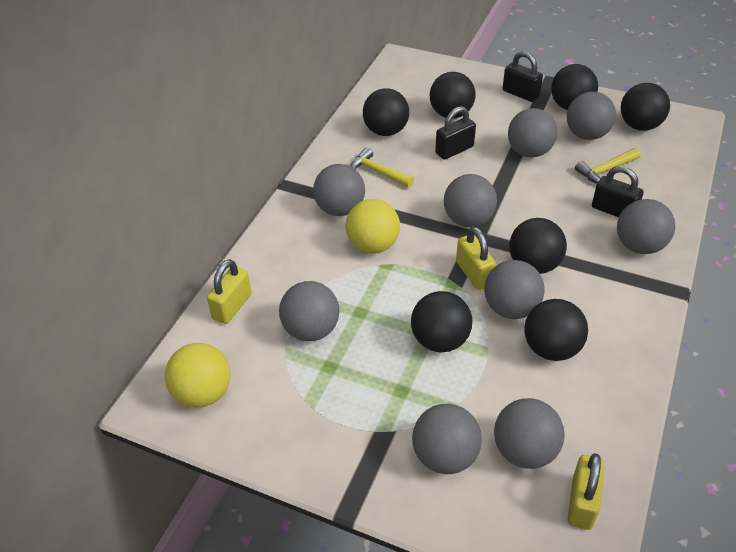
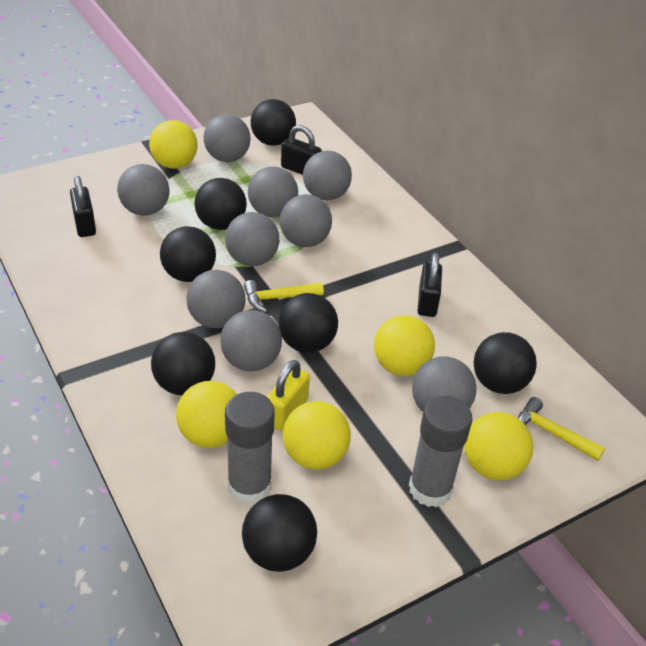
grey glue stick: none = 0 -> [225,392,275,505] [409,396,473,507] = 2
yellow ball: [165,343,231,408] [345,199,400,254] = 2 -> [149,120,198,169] [176,381,237,448] [283,401,351,470] [374,315,435,376] [464,412,533,481] = 5
yellow padlock: [207,259,252,324] [456,227,496,290] [568,453,605,530] = 3 -> [267,360,310,431] = 1

